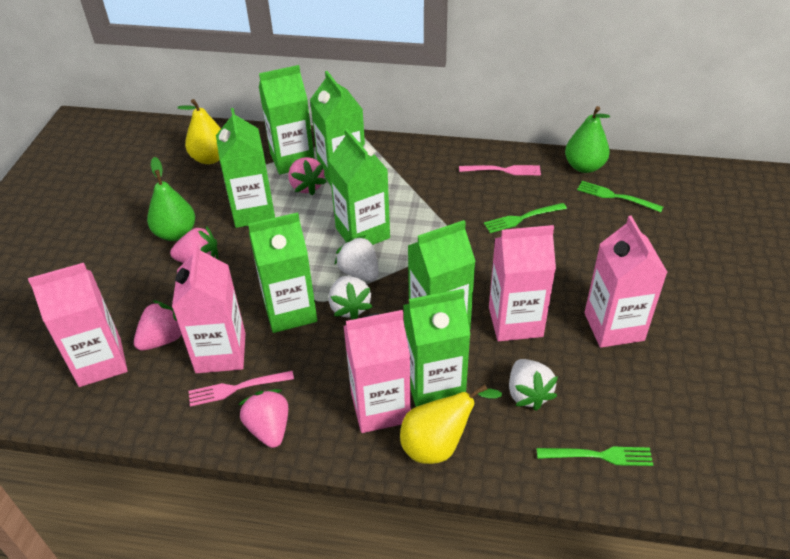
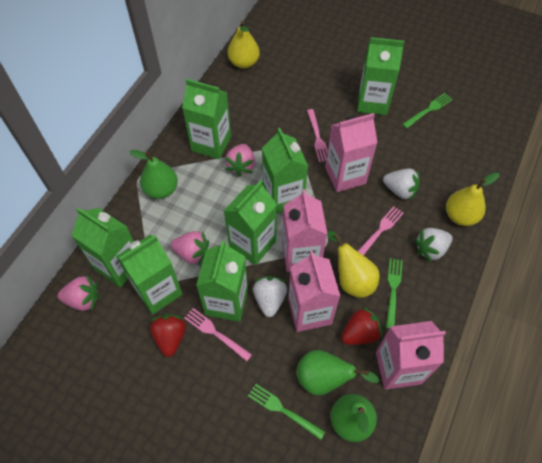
green pear: [147,157,195,241] [565,106,610,173] = 2 -> [129,150,178,199] [297,350,380,395] [330,394,377,442] = 3
pink carton: [28,263,128,387] [172,243,246,373] [344,310,411,433] [489,225,556,341] [584,216,668,348] = 5 -> [282,189,328,272] [288,251,340,332] [325,113,378,192] [376,321,446,390] = 4
pink fork: [189,371,294,407] [459,165,541,175] = 2 -> [184,308,252,361] [307,109,328,162] [358,206,404,255] = 3
pink strawberry: [134,300,181,351] [170,226,218,263] [238,389,288,448] [288,157,327,196] = 4 -> [58,275,99,311] [171,231,209,266] [225,144,255,177] = 3
red strawberry: none = 0 -> [150,314,186,357] [341,307,382,345] = 2
yellow pear: [177,99,221,164] [400,384,502,464] = 2 -> [228,21,260,69] [327,231,380,298] [446,173,499,226] = 3

